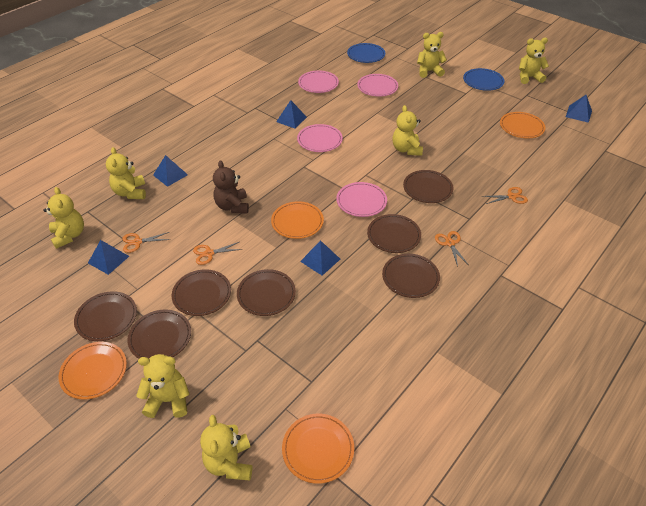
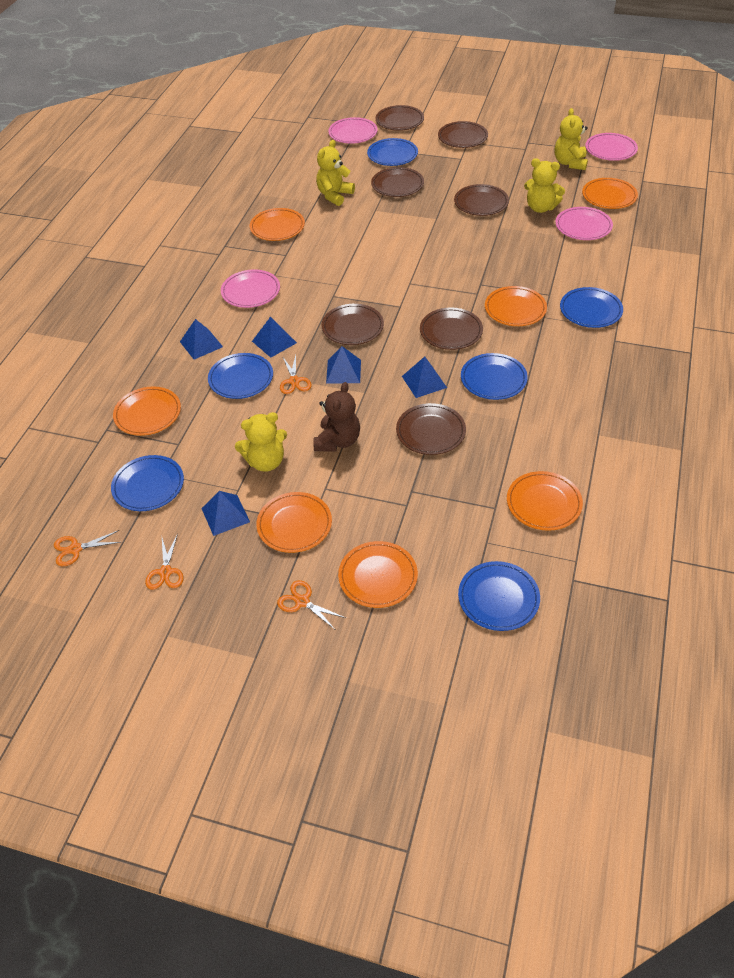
blue plate: [347,43,385,63] [463,68,504,91] = 2 -> [111,455,184,511] [208,353,273,399] [367,138,418,166] [458,561,540,631] [461,353,528,400] [560,287,623,328] = 6
orange plate: [59,342,127,399] [271,201,324,239] [282,414,354,484] [500,112,546,138] = 4 -> [113,387,181,436] [250,208,305,241] [256,492,332,553] [338,541,418,608] [485,286,547,326] [507,471,583,531] [582,178,638,209] = 7
yellow teddy bear: [43,187,84,249] [106,147,146,199] [136,354,189,418] [200,415,252,480] [392,105,423,156] [417,32,447,78] [519,38,549,84] = 7 -> [235,412,287,472] [316,140,355,206] [524,158,565,213] [555,108,588,170] = 4

